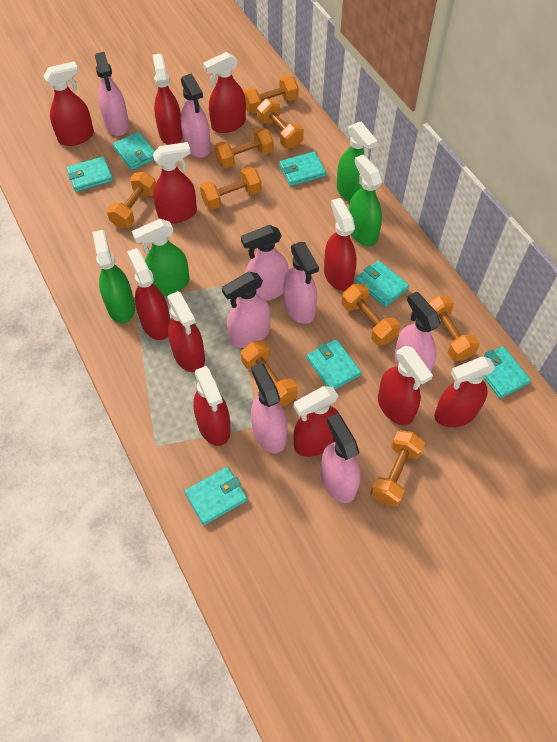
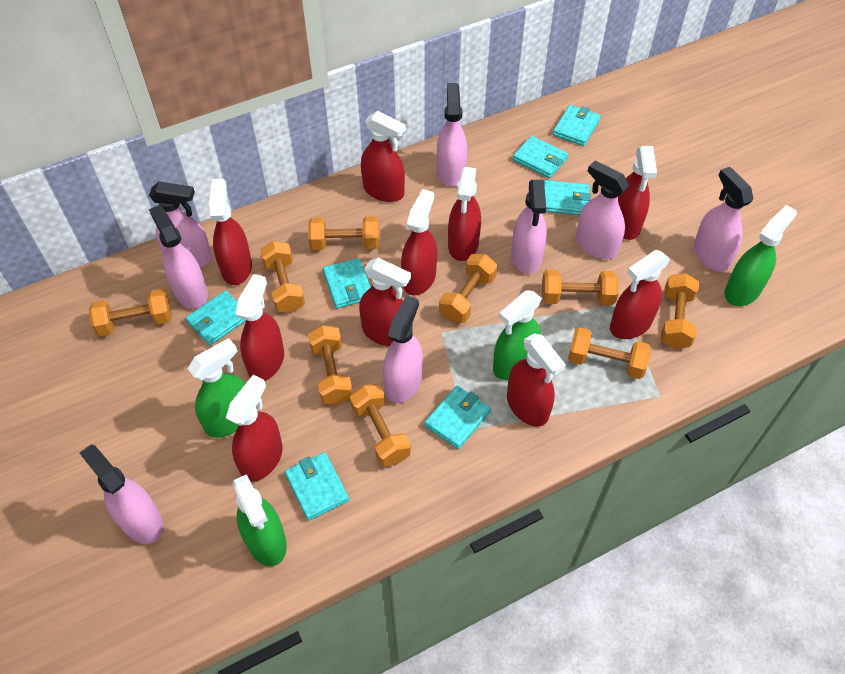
red spray bottle: [43,61,94,146] [127,248,170,340] [152,54,183,145] [153,142,197,223] [167,291,205,372] [193,366,231,446] [203,52,246,133] [293,386,339,457] [324,198,357,291] [378,346,433,425] [435,357,496,427] = 11 -> [209,179,252,285] [226,375,283,482] [236,274,284,381] [359,258,411,347] [361,111,406,202] [401,189,437,295] [448,167,481,261] [507,333,566,427] [610,250,670,339] [618,146,657,240] = 10

